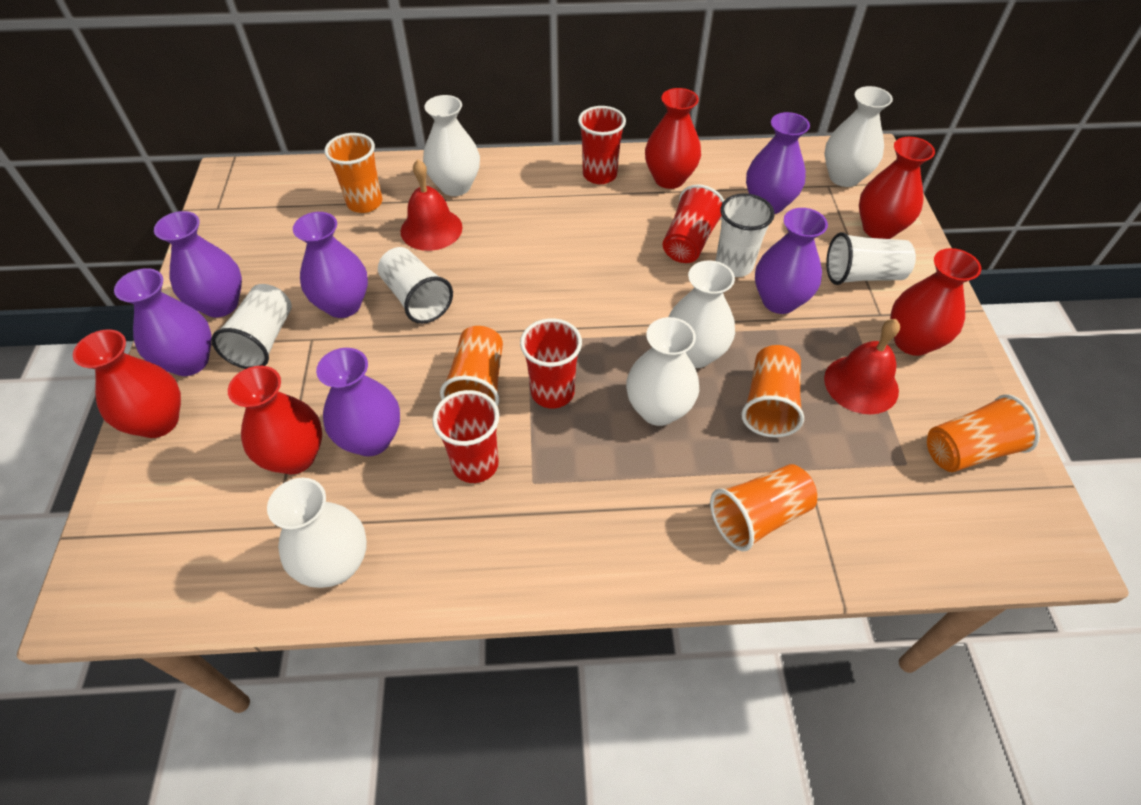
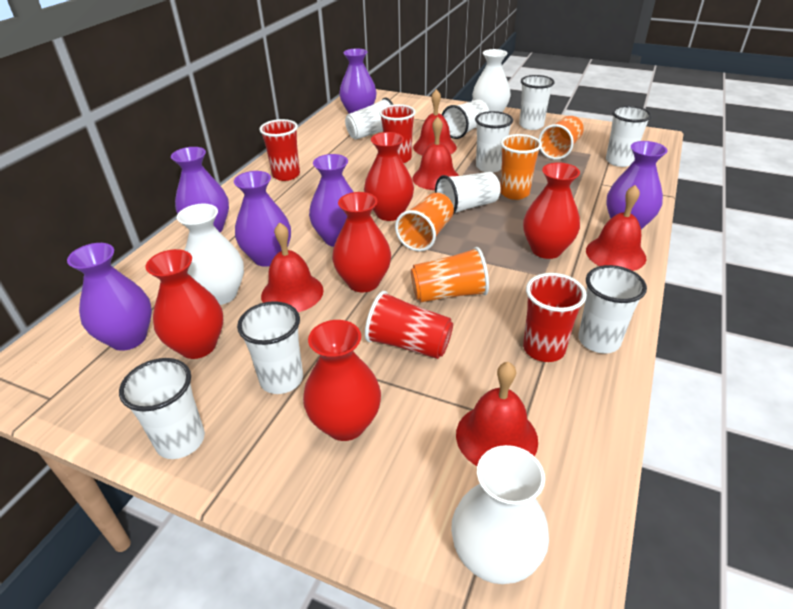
orange cup: [324,133,382,213] [440,326,503,406] [710,464,817,551] [741,345,804,438] [927,394,1040,472] = 5 -> [395,193,454,252] [411,247,489,302] [500,134,542,200] [539,116,584,160] = 4
red bell: [401,160,463,251] [824,319,900,414] = 2 -> [261,223,324,312] [412,117,459,190] [413,89,457,155] [456,362,538,466] [586,185,646,271] = 5
white cup: [211,284,292,369] [378,247,453,324] [716,193,775,277] [826,232,916,285] = 4 -> [119,358,205,459] [237,301,303,394] [345,97,393,140] [435,172,501,215] [442,100,489,139] [475,111,513,173] [519,75,555,130] [578,265,647,354] [606,106,652,167] = 9
white vase: [267,478,367,588] [423,95,480,196] [626,317,699,426] [669,260,735,368] [824,86,893,187] = 5 -> [177,204,244,305] [451,445,549,584] [472,49,511,112] = 3

